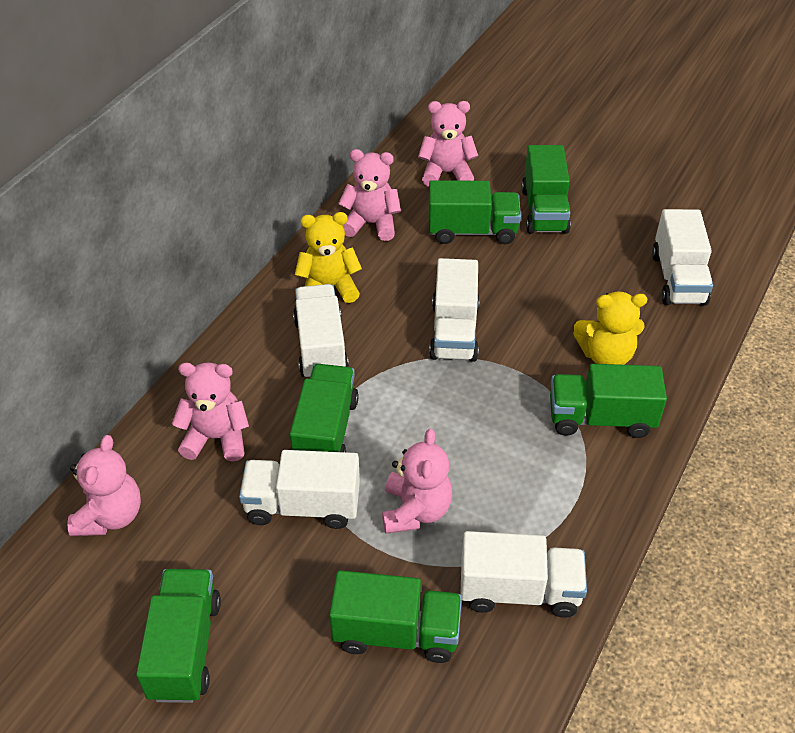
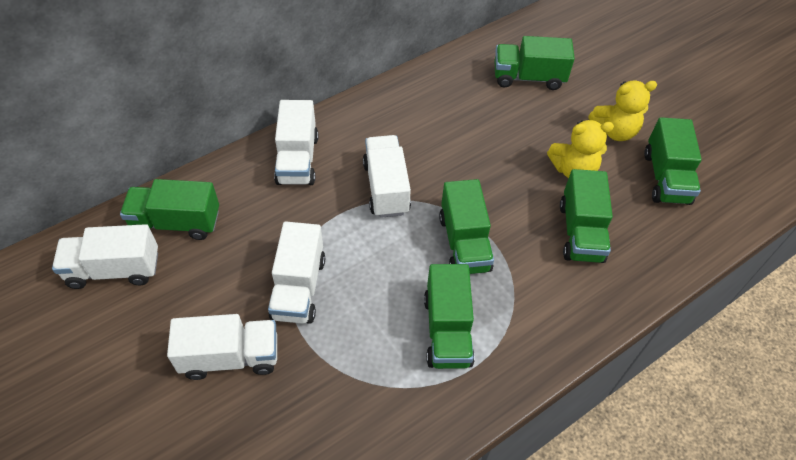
pink teddy bear: [67,435,141,536] [172,362,249,462] [338,149,401,241] [382,429,453,534] [418,101,478,187] = 5 -> none = 0

